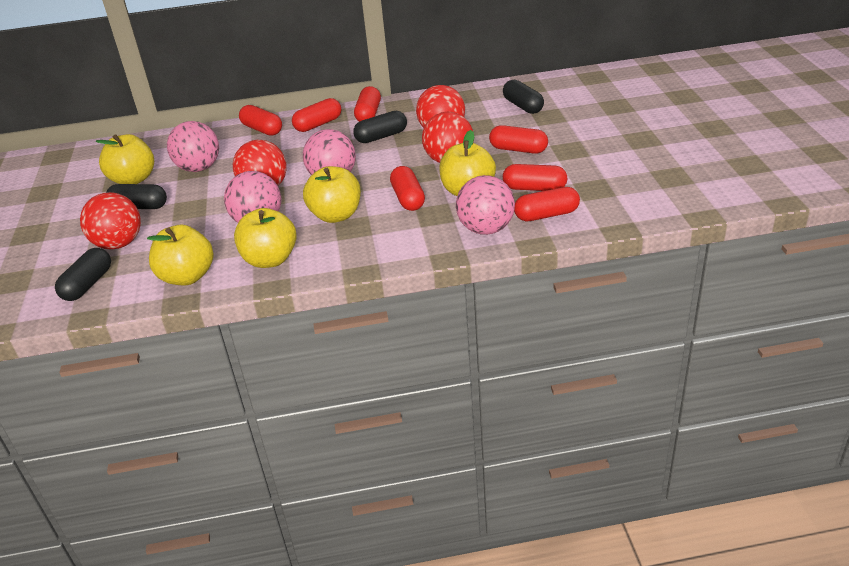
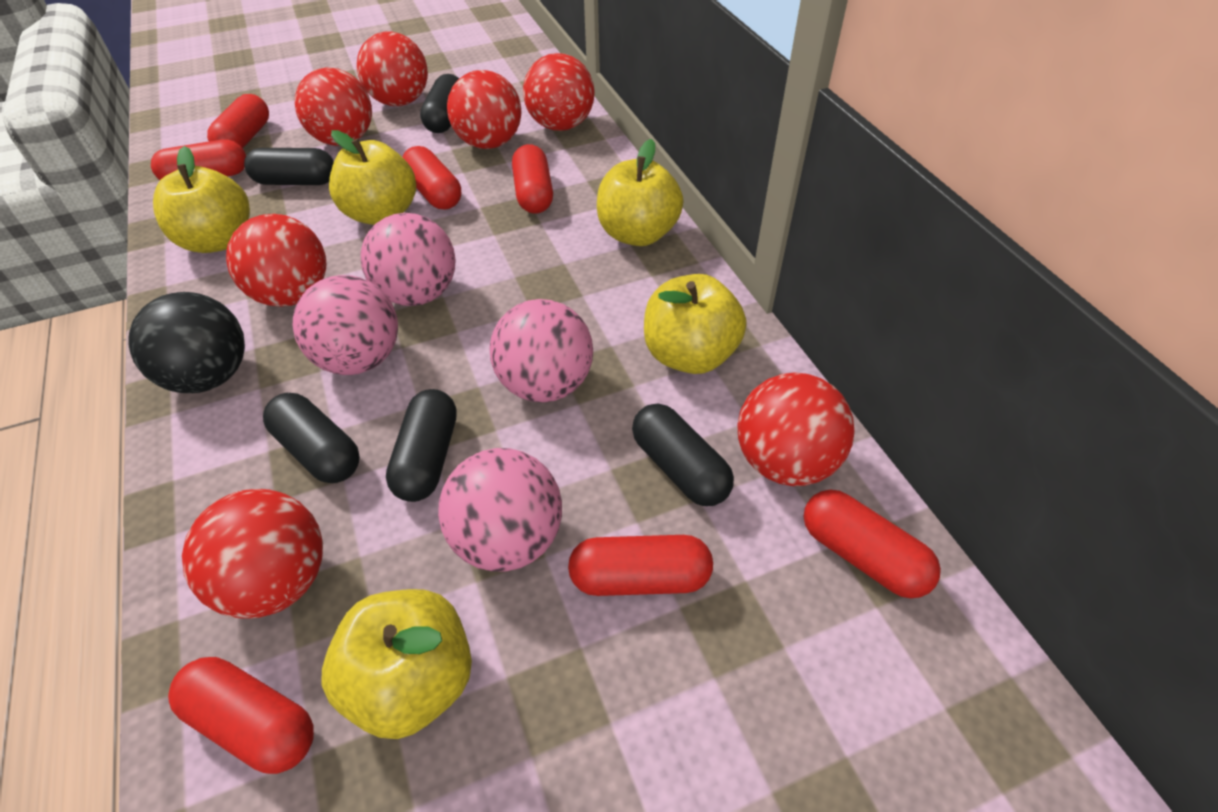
black ball: none = 0 -> [128,292,245,393] = 1
black capsule: [55,248,111,301] [106,184,167,209] [353,111,407,143] [503,80,544,114] = 4 -> [244,148,334,185] [263,393,360,483] [386,389,457,502] [420,74,459,133] [632,404,734,506] = 5
red ball: [80,192,141,249] [233,140,287,186] [416,85,465,128] [422,112,474,163] = 4 -> [182,489,323,619] [226,214,326,307] [295,67,372,146] [357,32,428,106] [447,70,521,149] [523,53,595,131] [737,372,855,486] = 7

